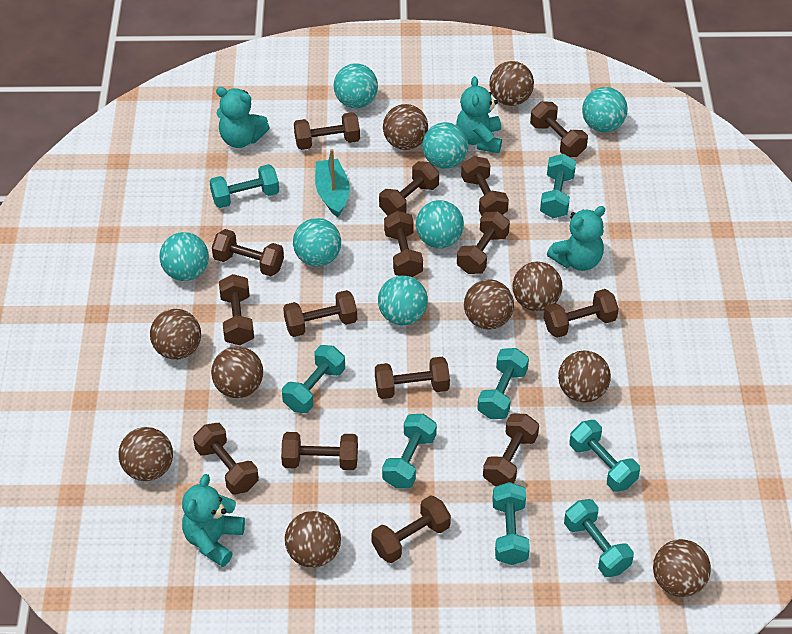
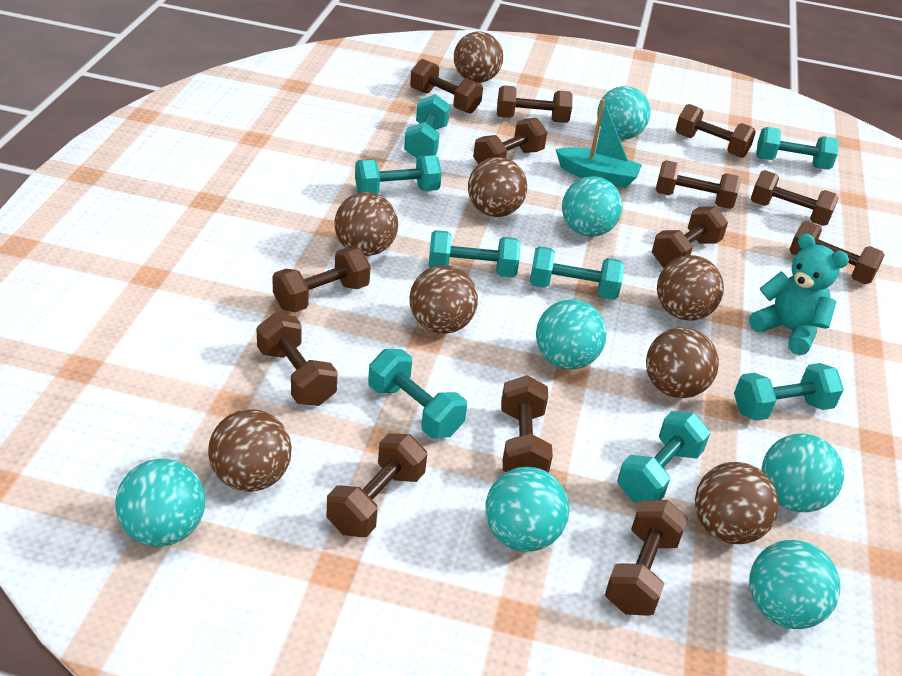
brown ball: [119,427,173,481] [150,309,201,360] [211,346,263,398] [285,511,341,568] [383,104,428,150] [464,279,514,330] [489,61,534,106] [512,262,562,311] [558,350,611,403] [653,539,711,597] = 10 -> [208,409,292,492] [334,192,398,256] [409,265,478,334] [454,32,503,83] [468,157,527,217] [646,327,719,399] [657,255,724,321] [695,462,779,544] = 8
brown dumbbell: [193,423,259,494] [212,229,284,276] [219,274,254,345] [281,432,358,470] [283,290,357,337] [294,112,360,150] [371,495,451,563] [375,357,450,399] [379,161,439,216] [384,211,423,277] [457,211,510,274] [461,156,509,216] [483,414,539,486] [530,101,588,157] [544,289,619,338] = 15 -> [257,313,338,406] [273,247,371,312] [327,433,427,537] [410,59,483,114] [473,118,547,164] [497,85,572,123] [501,375,553,473] [605,500,688,616] [652,206,728,268] [655,160,741,209] [675,104,756,158] [751,170,839,226] [789,221,885,284] = 13
turquoise teddy bear: [182,474,245,567] [216,87,270,148] [456,76,502,153] [547,206,605,271] = 4 -> [749,233,849,355] = 1

